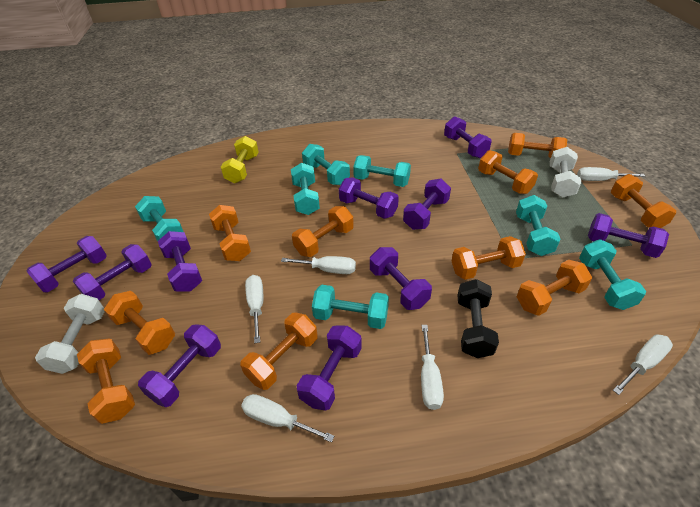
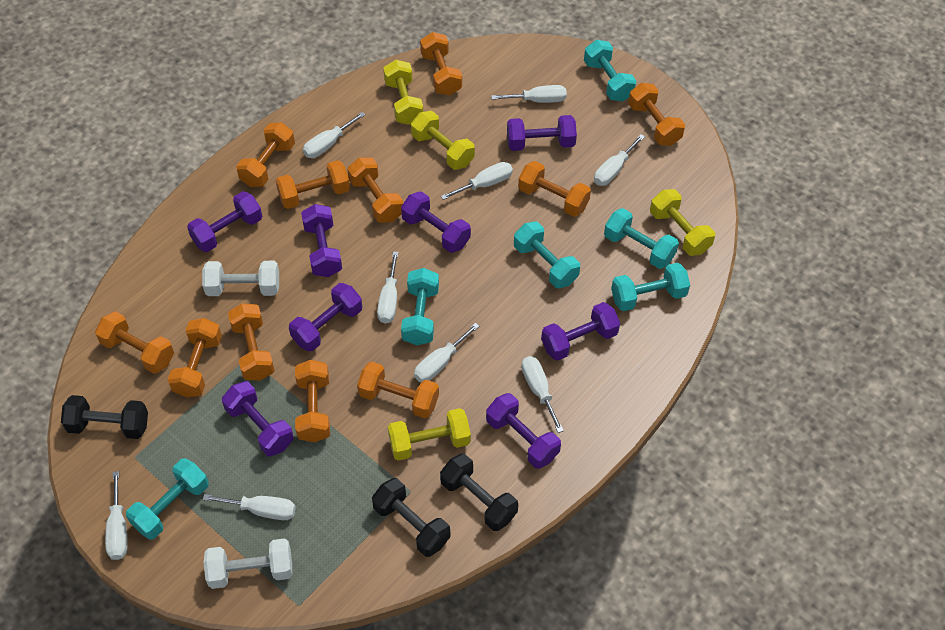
black dumbbell: [457,279,499,358] = 1 -> [61,395,148,439] [372,478,450,557] [440,454,518,531] = 3
orange dumbbell: [77,339,135,424] [104,291,175,355] [209,205,251,261] [240,313,318,390] [292,206,354,257] [452,236,526,280] [478,150,538,194] [508,133,567,159] [517,260,592,316] [611,174,676,228] = 10 -> [95,311,174,374] [168,318,222,397] [228,303,275,381] [236,122,295,187] [276,160,350,209] [295,360,330,442] [347,158,403,223] [357,362,439,418] [420,32,462,96] [518,161,591,217] [628,83,685,146] = 11
purple dumbbell: [26,236,107,292] [73,244,152,300] [138,324,221,407] [158,231,202,291] [296,326,362,411] [339,177,399,219] [370,247,432,310] [403,179,451,230] [444,116,492,158] [588,213,669,258] = 10 -> [187,191,262,252] [222,381,294,456] [289,283,362,351] [301,204,342,277] [401,191,471,253] [486,393,561,469] [507,115,577,151] [541,302,620,361] = 8
turquoise dumbbell: [135,196,184,242] [291,163,320,215] [302,144,350,185] [312,285,389,329] [353,155,411,187] [516,195,561,256] [579,239,646,310] = 7 -> [126,458,209,540] [401,268,439,345] [514,222,580,288] [584,40,636,101] [604,208,679,269] [611,263,690,311] = 6
white screwdriver: [241,394,334,443] [245,275,263,343] [281,256,356,274] [421,325,444,410] [577,167,645,181] [613,334,673,395] = 6 -> [105,471,128,560] [202,494,296,520] [303,112,366,158] [377,251,399,324] [414,323,480,382] [441,162,513,200] [491,85,567,103] [522,356,564,433] [594,134,645,186] = 9
yellow dumbbell: [221,136,258,183] = 1 -> [383,60,423,125] [388,408,471,461] [411,111,475,170] [650,189,715,256] = 4

